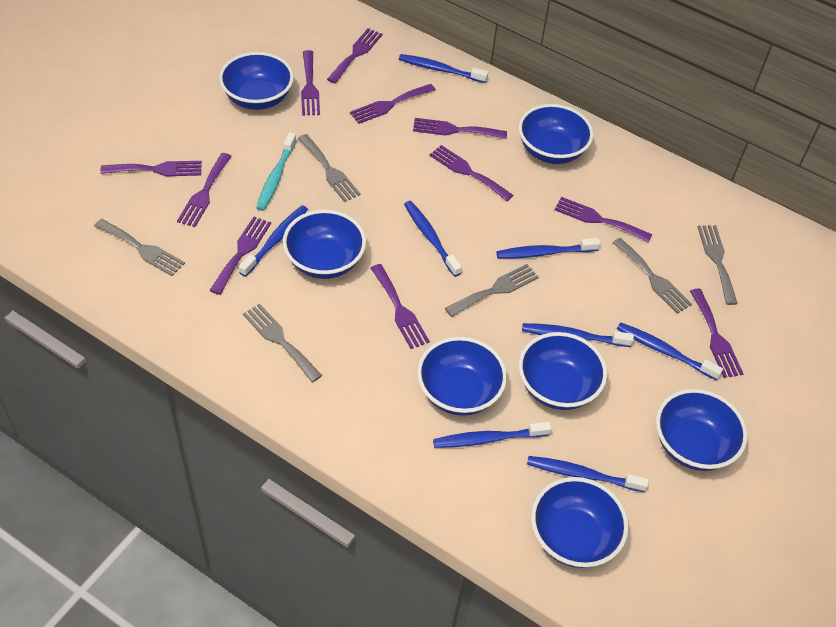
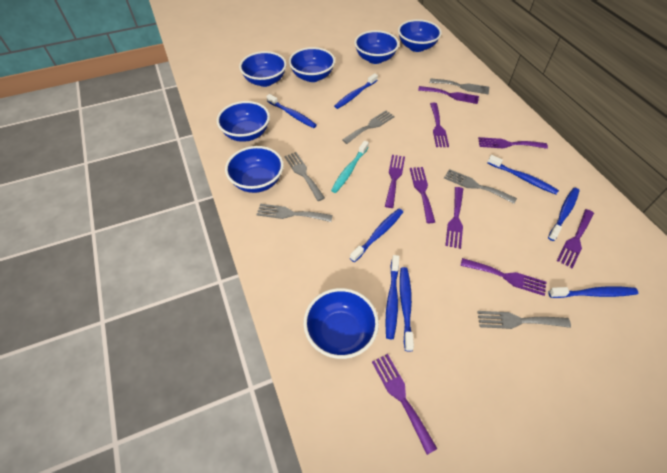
purple fork: [101,161,202,176] [177,153,232,227] [209,217,271,295] [301,50,320,115] [327,28,383,84] [350,84,436,124] [371,264,430,349] [413,118,507,139] [429,145,513,201] [555,197,652,242] [690,289,743,378] = 11 -> [372,354,437,455] [385,155,405,208] [410,167,435,223] [418,86,479,104] [430,103,449,147] [445,187,463,249] [460,258,546,296] [478,137,548,149] [557,209,594,268] = 9

